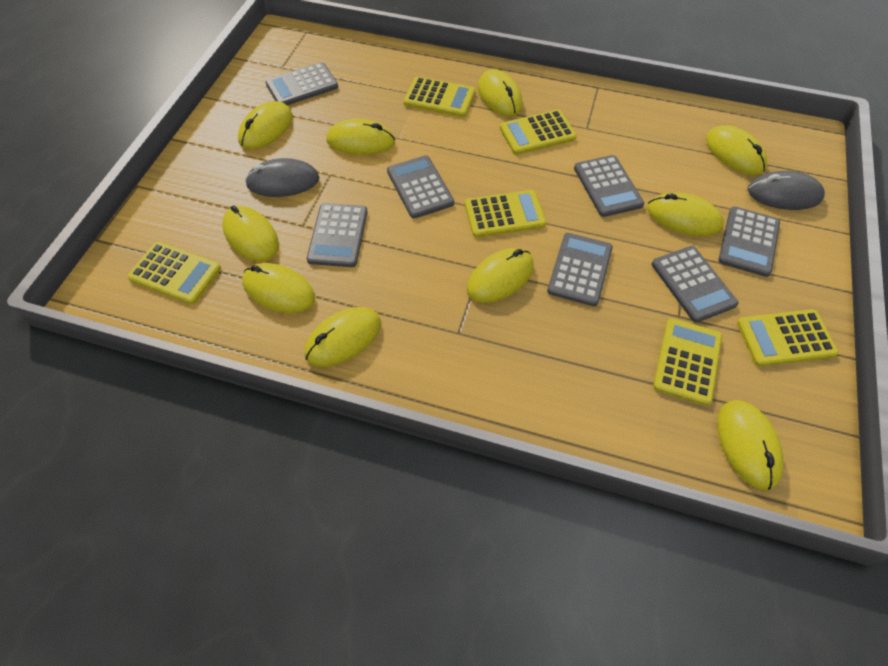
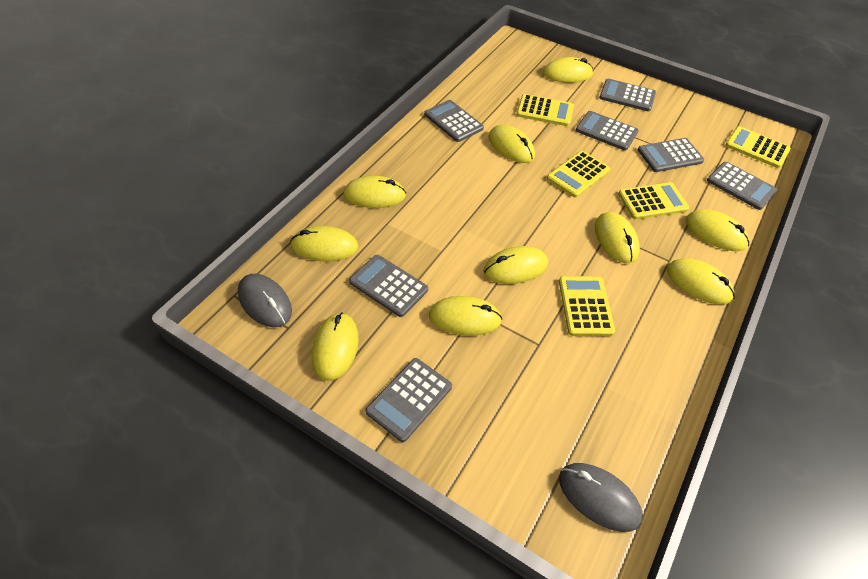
yellow calculator: [127,241,221,304] [404,76,475,117] [465,190,546,238] [500,109,577,155] [653,318,722,406] [737,309,838,366] = 6 -> [517,94,574,126] [547,151,610,198] [559,276,615,336] [618,182,689,220] [725,126,791,168] = 5

